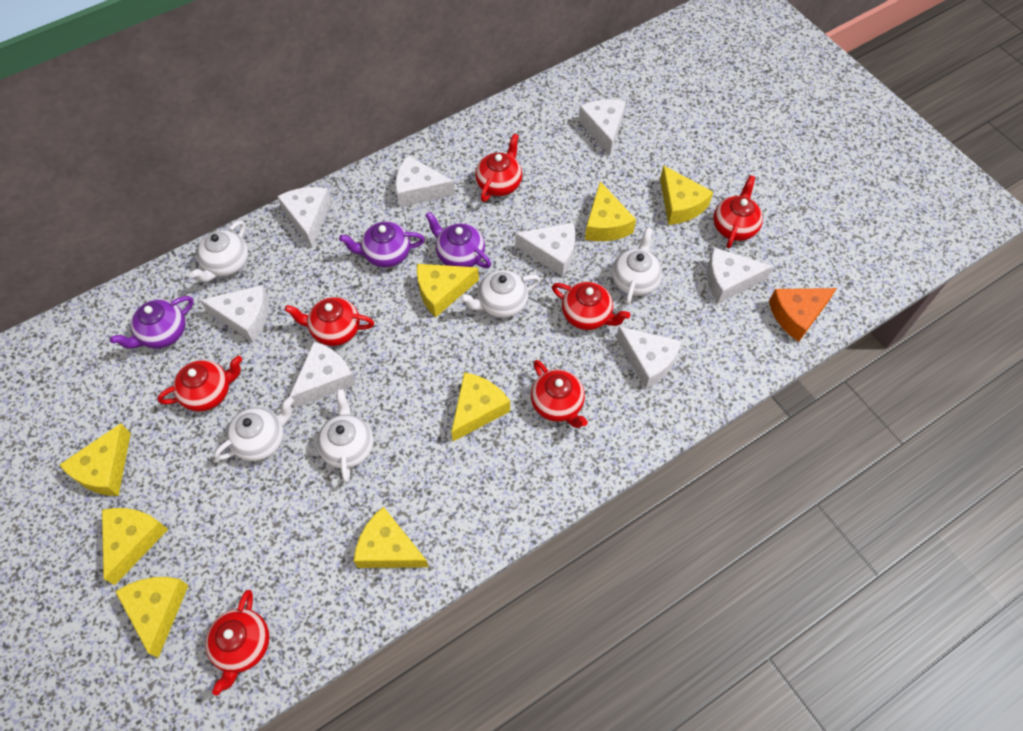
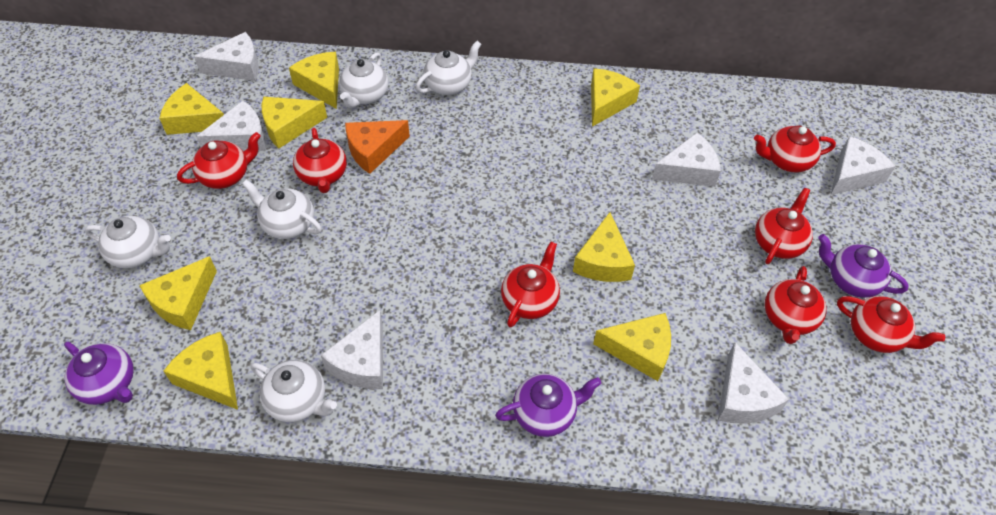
white cheese: [200,285,269,342] [277,187,331,247] [289,342,356,408] [396,156,455,207] [515,222,575,277] [578,99,626,155] [616,326,682,389] [707,247,773,303] = 8 -> [194,32,259,81] [196,101,266,151] [321,310,383,389] [652,133,721,187] [718,342,789,423] [830,136,896,195] = 6

